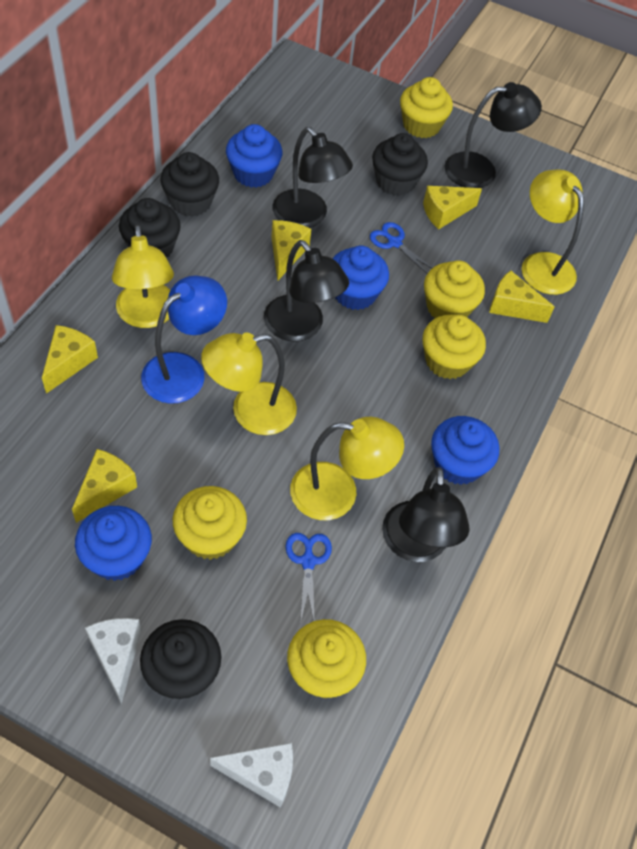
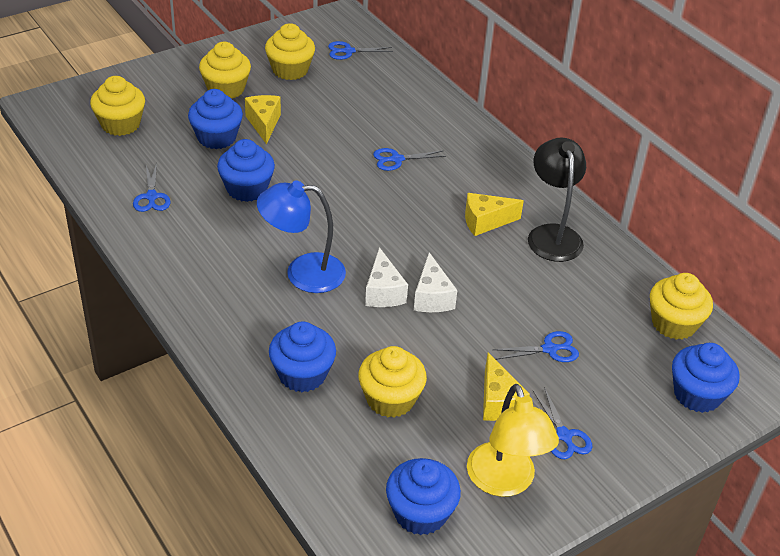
black cupcake: [119,198,181,257] [140,619,221,699] [161,152,219,217] [372,133,428,196] = 4 -> none = 0
black lamp: [264,240,349,341] [273,127,353,228] [382,467,469,562] [444,82,542,188] = 4 -> [528,137,586,262] = 1
blue cupcake: [75,506,152,581] [226,124,282,188] [333,246,389,310] [431,416,499,485] = 4 -> [188,89,243,149] [217,139,275,202] [269,322,336,392] [386,458,461,535] [672,343,740,413] = 5
blue scissors: [285,533,332,624] [370,222,433,274] = 2 -> [133,163,171,212] [328,41,393,60] [373,148,446,171] [492,331,579,362] [533,387,592,459] = 5
yellow cheese: [42,325,98,394] [72,449,137,523] [272,220,311,281] [423,186,482,230] [489,271,554,323] = 5 -> [245,95,281,144] [465,193,524,236] [483,353,530,421] = 3
yellow lamp: [112,225,174,328] [201,333,297,435] [290,417,404,520] [522,169,584,295] = 4 -> [467,384,559,497] = 1

